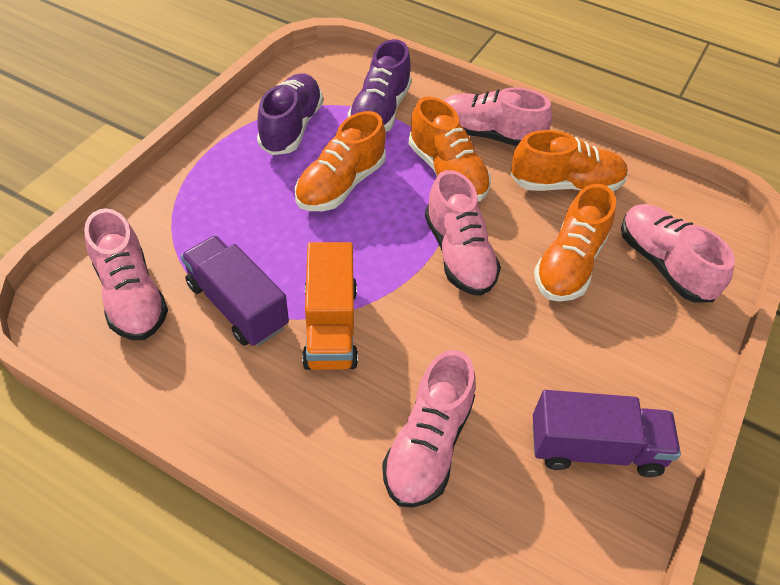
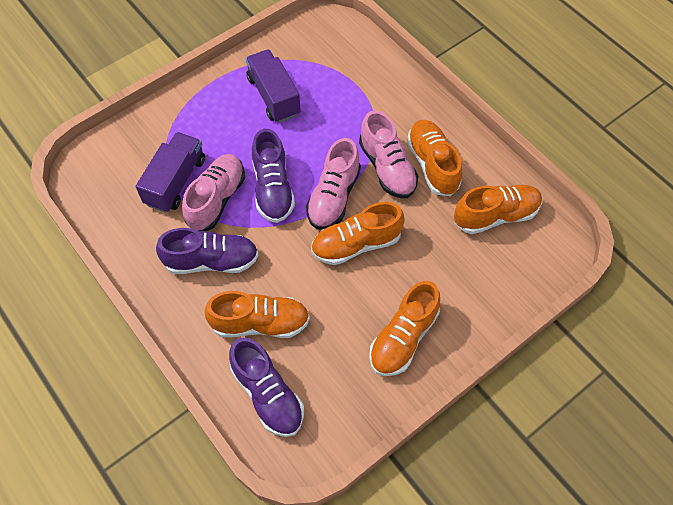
orange shoe: [295,111,386,211] [408,97,491,201] [510,130,628,191] [534,184,616,302] = 4 -> [204,291,310,338] [311,202,405,265] [369,281,440,376] [407,120,462,196] [454,185,542,234] = 5
orange truck: [302,242,358,370] = 1 -> none = 0
pink shoe: [84,208,168,340] [382,350,475,508] [425,170,501,296] [444,87,552,146] [621,204,735,302] = 5 -> [182,154,245,231] [306,138,361,229] [359,110,418,198] = 3
purple shoe: [257,73,323,155] [348,39,412,132] = 2 -> [156,228,258,274] [229,337,304,437] [252,129,295,223] = 3

